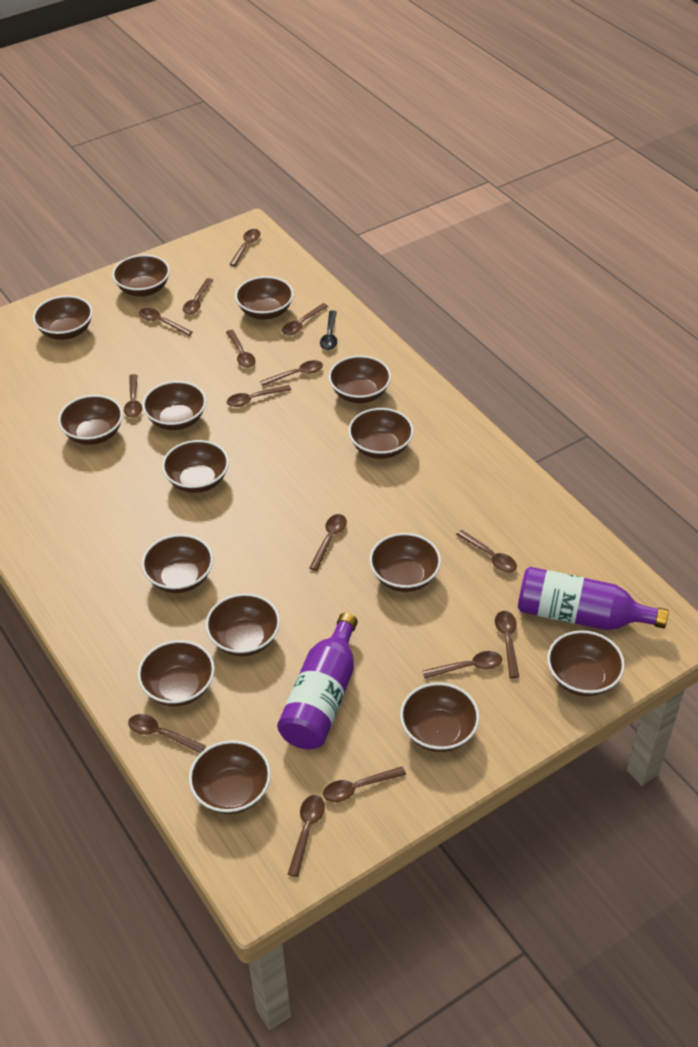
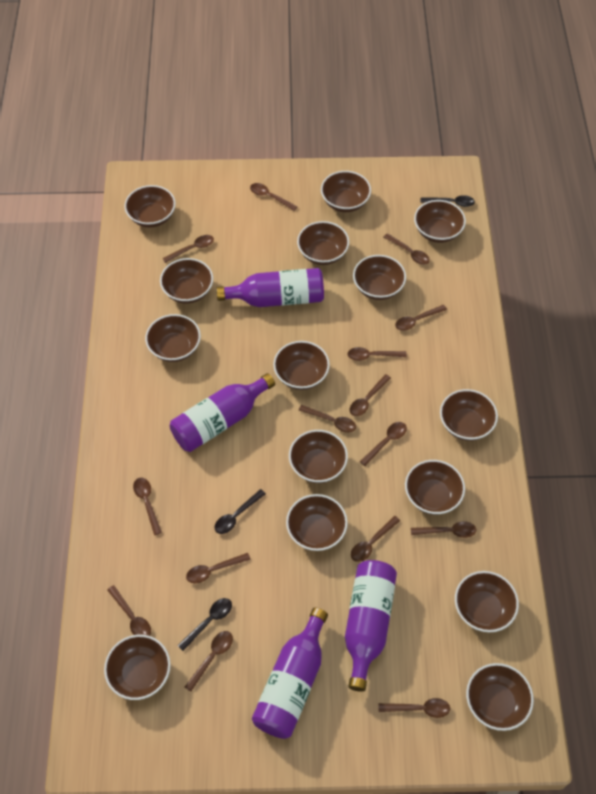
black spoon: [320,310,337,350] = 1 -> [177,598,232,651] [215,489,266,534] [421,195,475,207] = 3
purple bottle: [277,613,358,749] [518,567,669,630] = 2 -> [170,373,275,452] [216,268,324,307] [252,608,328,739] [345,560,397,692] = 4

